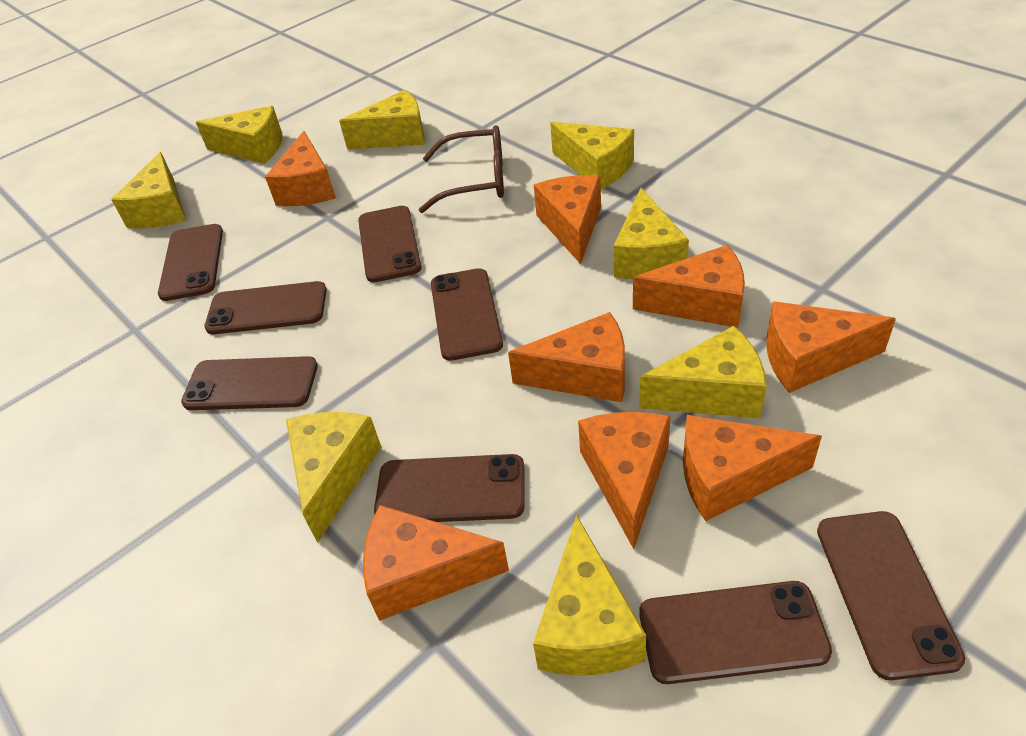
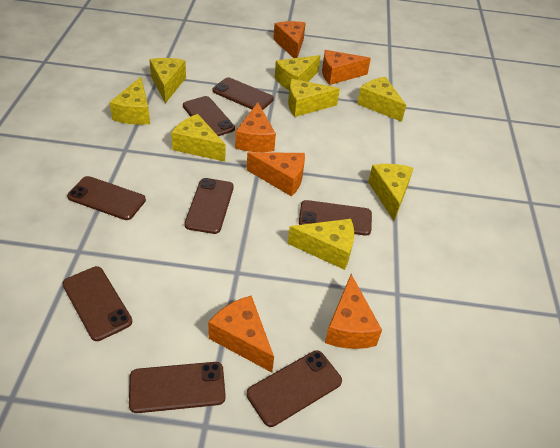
brown glasses: [419,125,504,213] = 1 -> none = 0
orange cheese: [265,131,336,206] [363,505,509,621] [508,312,625,402] [534,175,601,264] [578,412,671,549] [633,245,745,328] [683,415,822,521] [766,301,896,393] = 8 -> [208,295,274,373] [235,102,276,152] [247,152,305,196] [273,21,306,58] [322,50,371,85] [325,274,382,349] = 6

